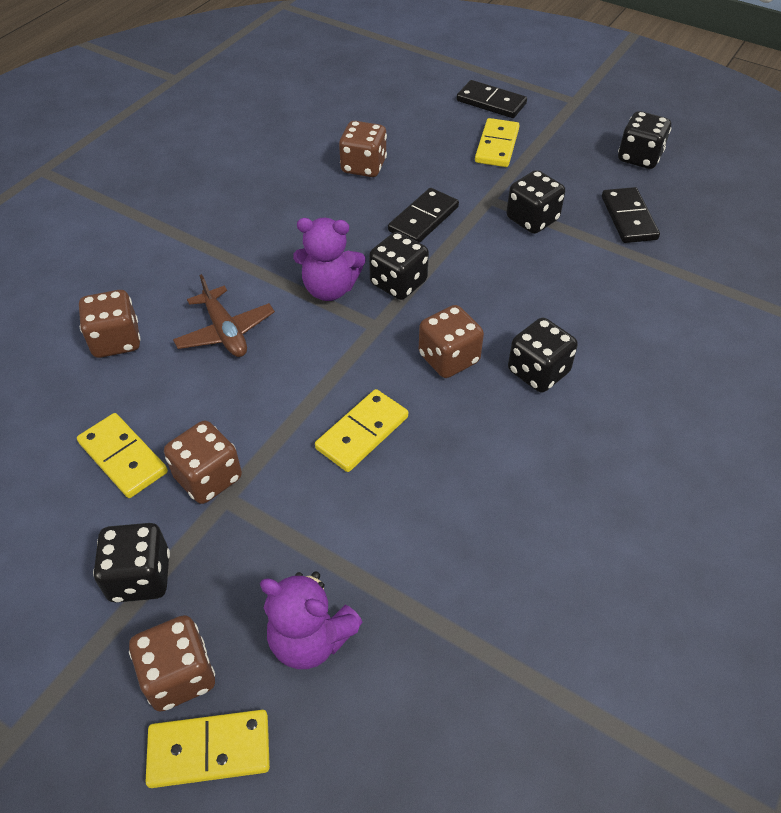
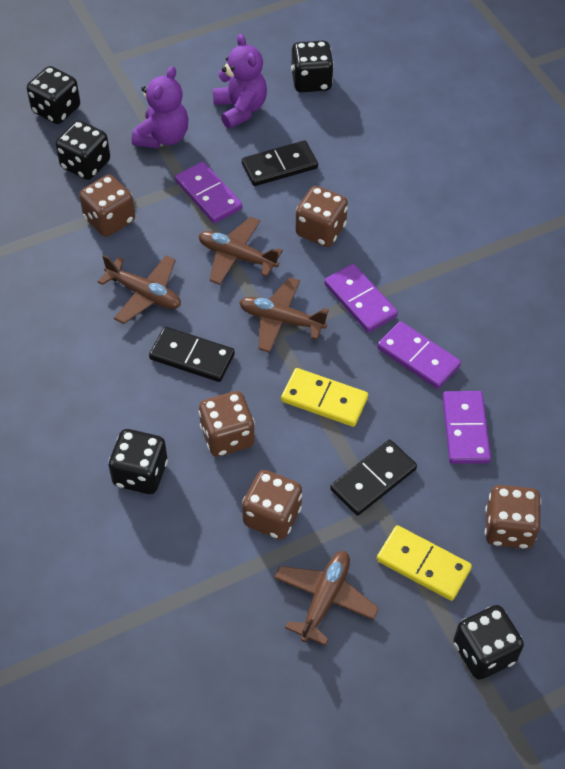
brown plane: [173,274,275,357] = 1 -> [98,255,181,324] [198,217,283,285] [239,277,329,353] [274,551,379,646] = 4
purple domino: none = 0 -> [175,162,242,223] [324,264,398,333] [377,321,461,389] [443,391,491,464] = 4
yellow domino: [77,413,168,498] [146,710,270,788] [315,389,408,472] [475,118,520,167] = 4 -> [281,368,368,427] [377,525,472,601] = 2

